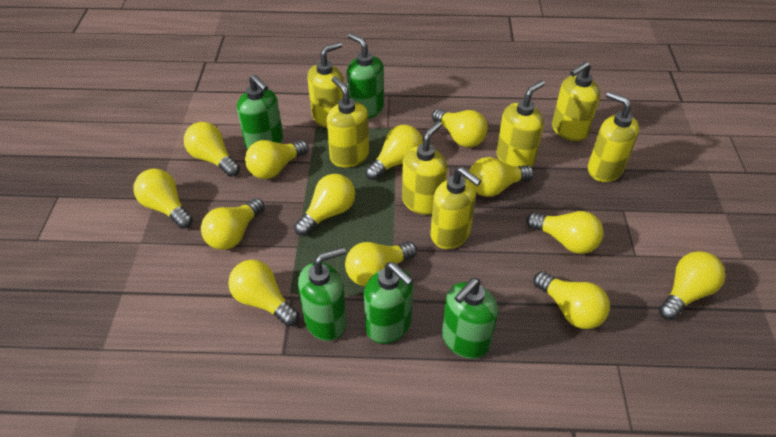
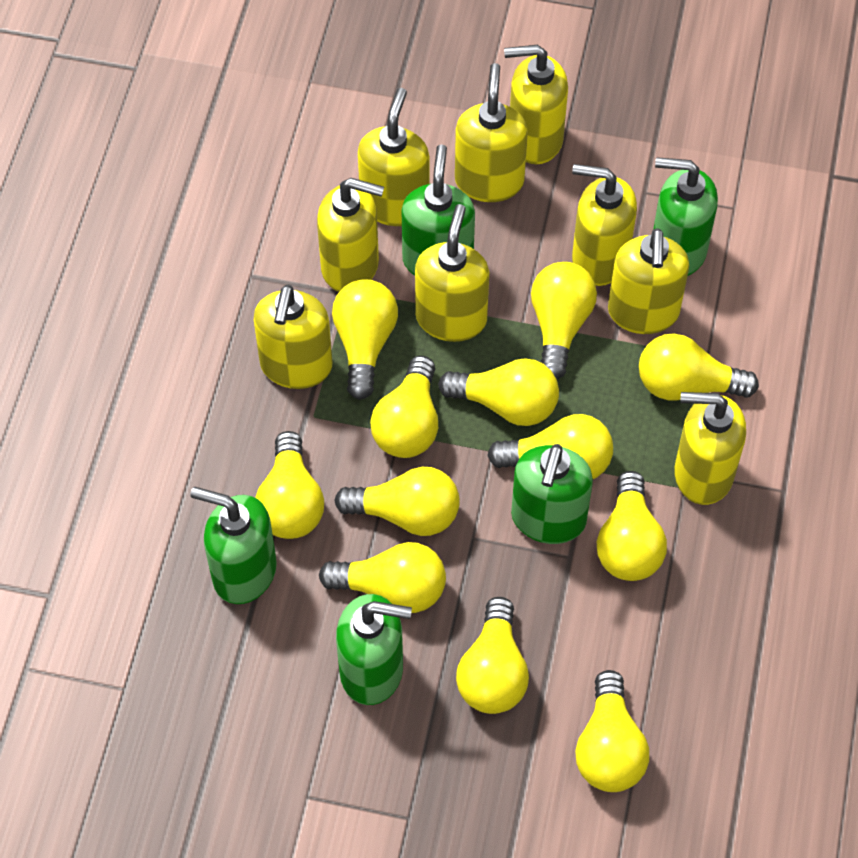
yellow light bulb: [134,169,193,229] [184,122,240,177] [201,198,265,250] [228,260,299,326] [245,140,309,179] [294,174,355,236] [345,241,417,286] [365,125,423,180] [432,109,488,147] [469,157,534,197] [526,211,603,254] [534,271,610,329] [659,251,725,320] = 13 -> [255,431,324,539] [319,542,446,613] [332,279,398,400] [334,467,460,536] [370,356,438,458] [438,359,559,426] [456,597,529,714] [487,414,613,479] [531,262,597,380] [575,670,649,792] [597,471,667,581] [639,333,759,401] = 12
yellow soap dispenser: [308,42,344,128] [326,77,369,168] [402,121,447,215] [431,167,481,249] [496,80,545,167] [552,61,600,141] [588,92,639,182] = 7 -> [254,285,332,389] [317,178,384,292] [358,88,430,226] [415,204,489,342] [455,63,528,202] [504,45,568,164] [572,164,637,286] [608,228,689,334] [674,392,746,505] = 9

